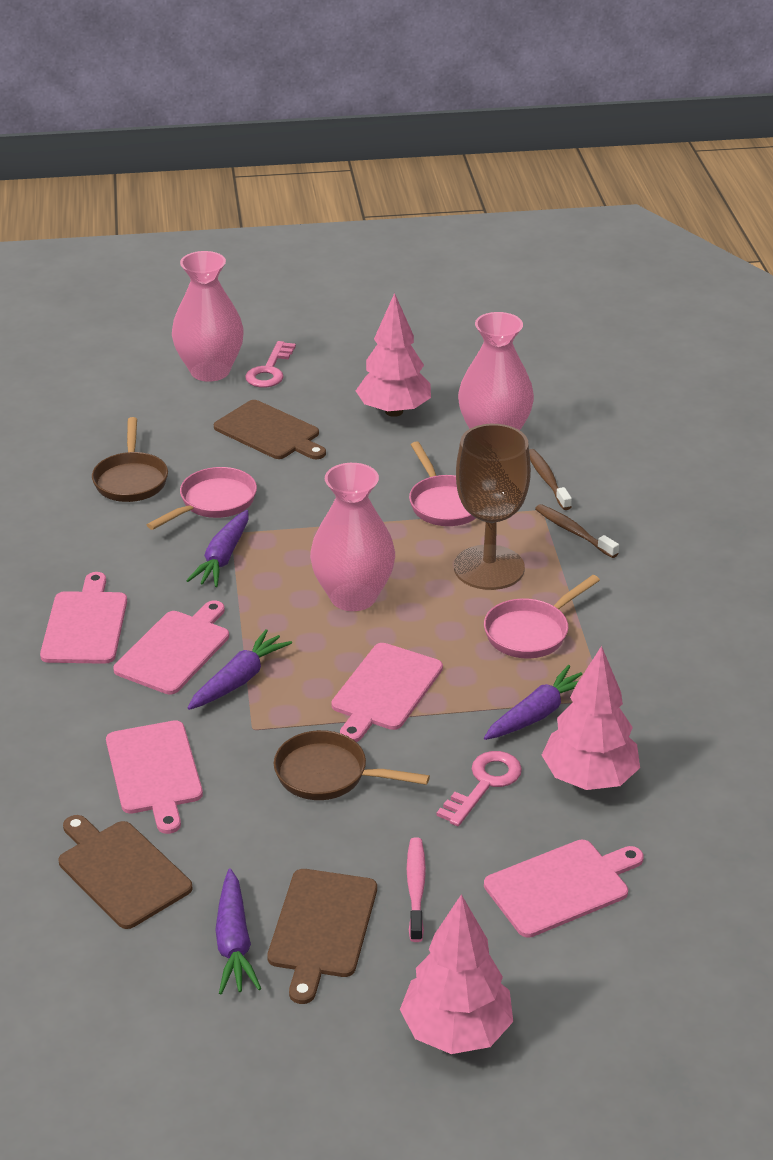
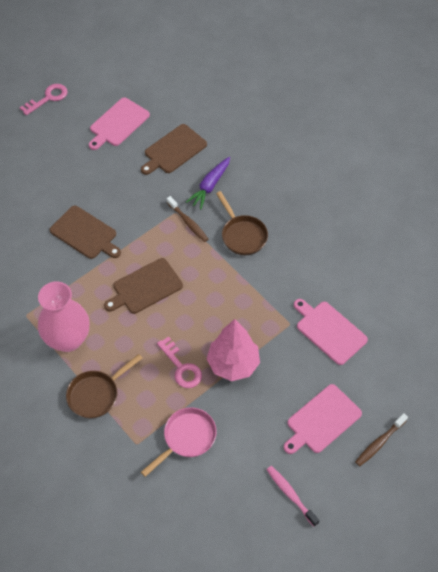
brown goblet: [454,424,531,590] = 1 -> none = 0
pink cutting board: [40,572,127,664] [106,720,203,834] [113,600,229,695] [331,643,443,742] [484,840,644,938] = 5 -> [89,98,150,150] [284,384,362,454] [294,299,368,365] = 3
pink pan: [147,467,257,530] [409,441,476,526] [484,575,600,659] = 3 -> [141,408,217,477] = 1
pink tree: [356,293,431,417] [400,894,513,1054] [542,646,640,790] = 3 -> [207,319,260,381] = 1
pink vase: [172,251,244,382] [310,463,395,611] [458,312,534,430] = 3 -> [38,281,89,352] = 1
purple carrot: [186,510,248,587] [188,629,292,710] [215,869,261,995] [484,665,582,740] = 4 -> [186,157,230,209] = 1

